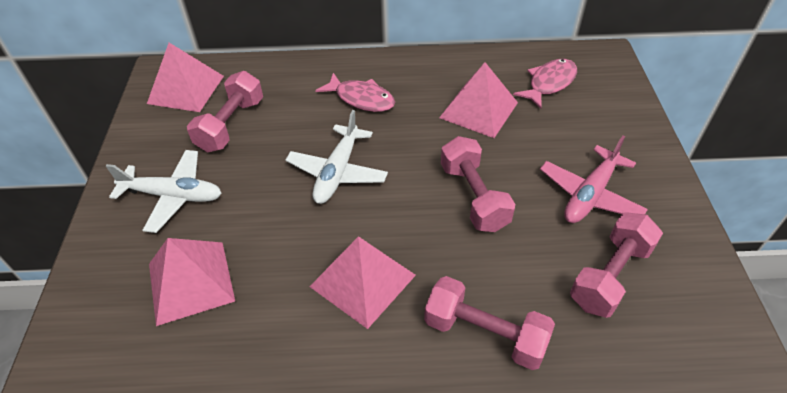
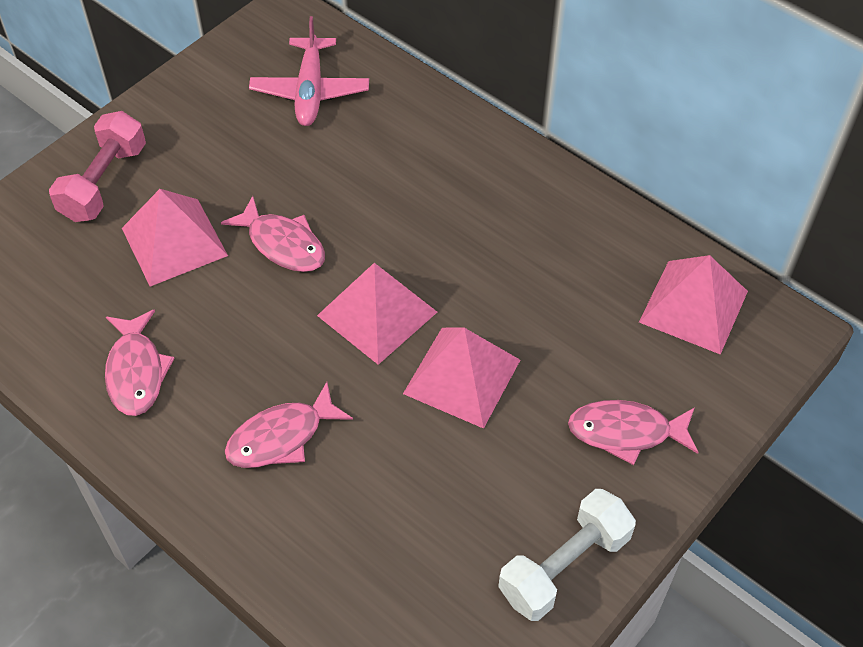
pink dumbbell: [187,71,263,153] [424,276,555,370] [441,136,515,232] [570,212,663,318] = 4 -> [49,111,146,222] = 1
pink fish: [315,73,395,112] [513,59,577,109] = 2 -> [105,309,175,416] [221,196,325,272] [225,382,353,468] [568,400,699,465] = 4
white dumbbell: none = 0 -> [498,489,636,621] = 1
white plane: [106,150,222,233] [286,110,388,204] = 2 -> none = 0

